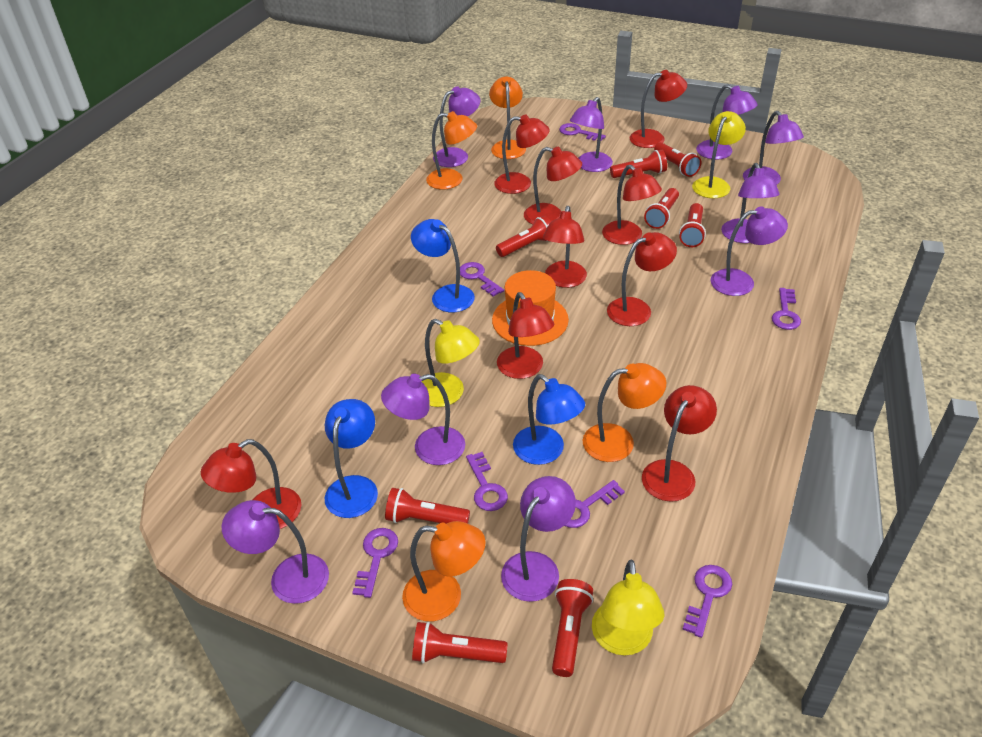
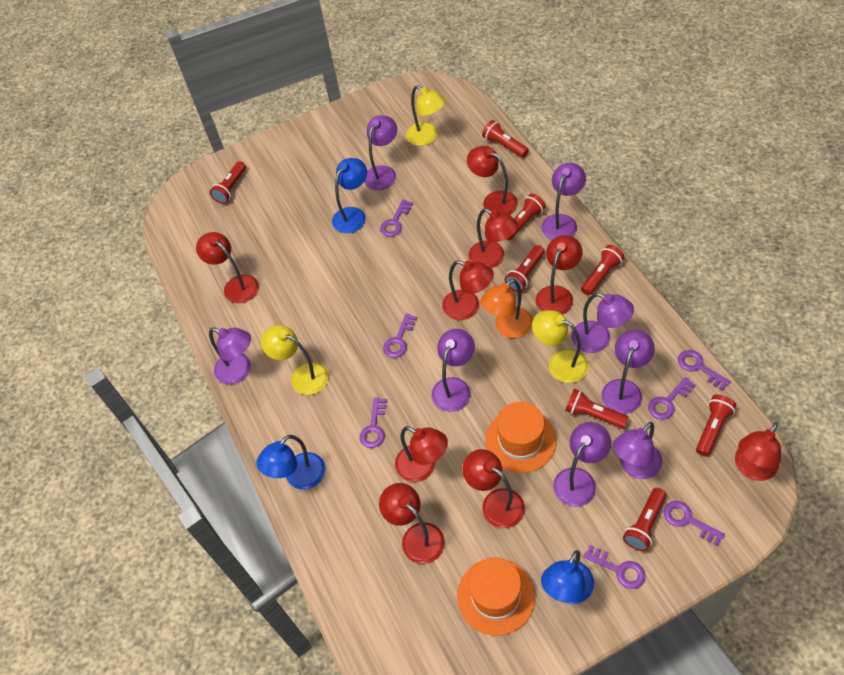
orange hat: [492,270,569,346] = 1 -> [457,558,535,636] [485,402,556,473] = 2
orange lamp: [402,521,486,621] [426,111,477,190] [489,76,526,159] [583,363,666,462] = 4 -> [480,279,533,338] = 1
purple lamp: [221,500,329,604] [381,374,465,465] [433,86,480,167] [501,476,576,602] [570,97,613,172] [696,84,758,160] [710,206,788,296] [721,163,780,243] [743,111,804,185] = 9 -> [209,328,251,384] [364,115,397,190] [432,329,475,412] [541,163,586,240] [553,422,611,507] [571,293,634,353] [601,329,655,414] [613,422,662,479] = 8

